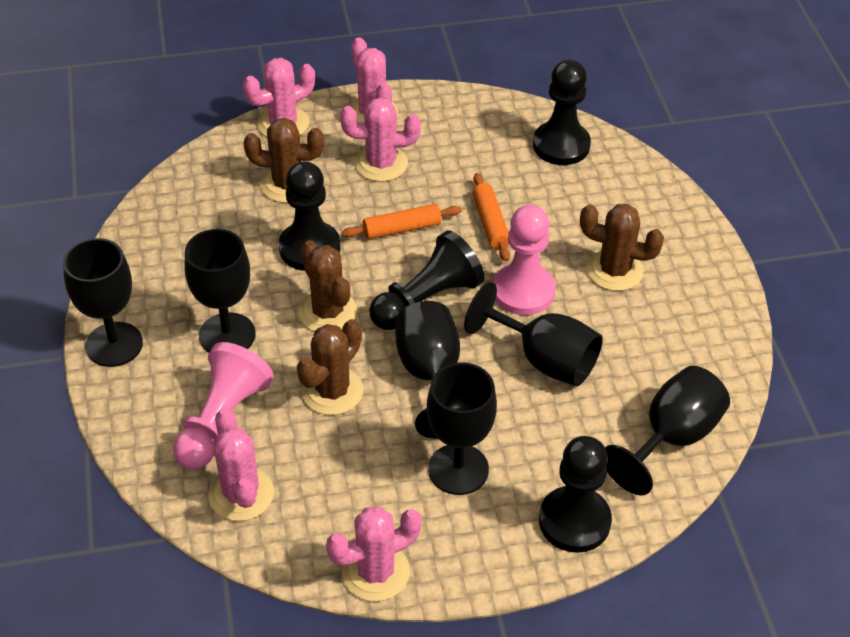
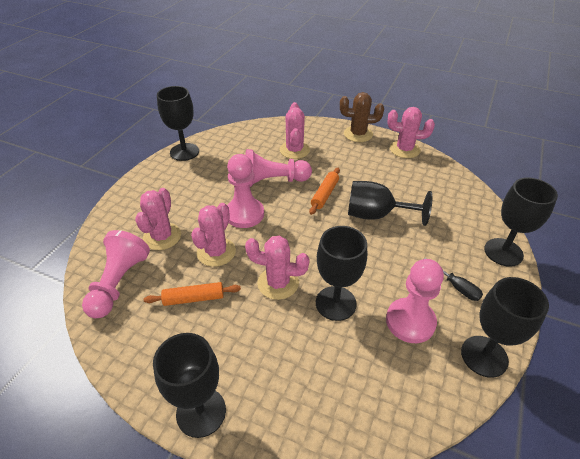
black pawn: [279,161,341,271] [369,230,485,330] [533,60,591,165] [539,436,612,553] = 4 -> none = 0
black screwdriver: none = 0 -> [424,258,483,301] = 1
brown cactus: [243,118,324,203] [297,319,363,415] [298,240,357,331] [580,204,664,291] = 4 -> [340,92,384,142] = 1
pink pawn: [173,342,274,469] [493,205,556,315] = 2 -> [82,230,150,318] [227,154,264,228] [245,149,312,187] [386,259,444,343] = 4

